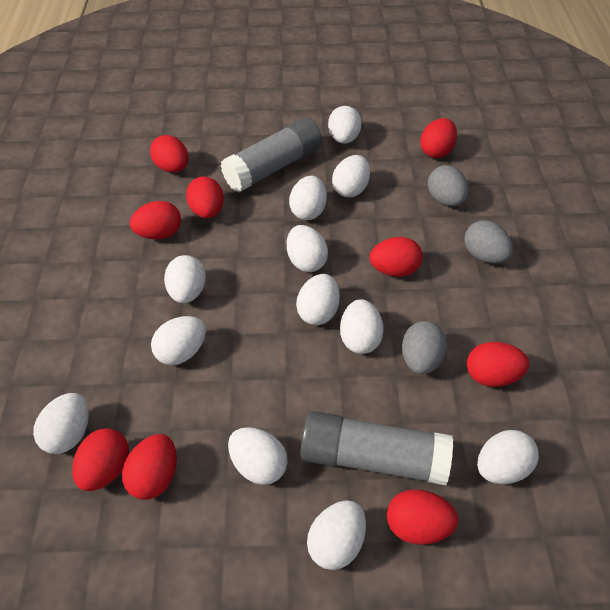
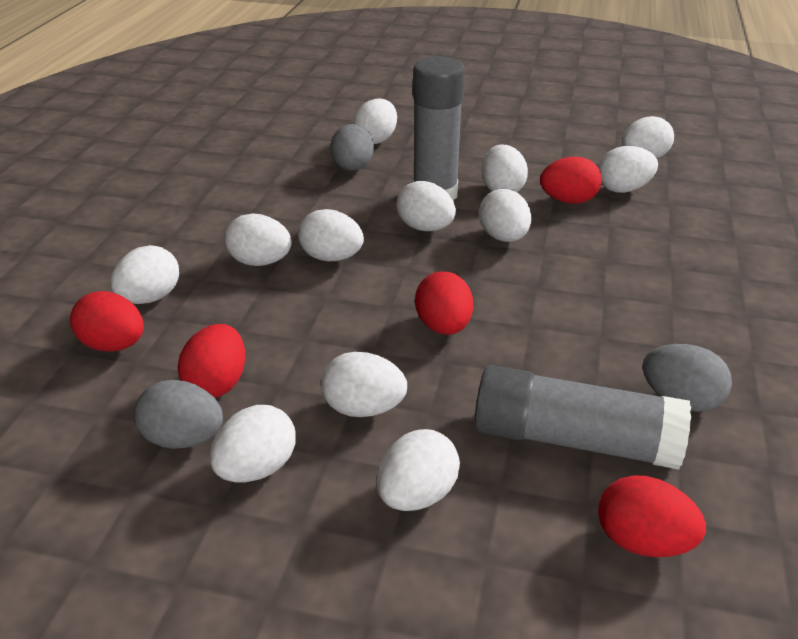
red egg: [72,428,129,491] [122,434,177,500] [130,201,181,239] [150,135,188,173] [186,176,224,218] [369,237,423,277] [387,489,459,545] [420,118,457,158] [467,342,529,387] = 9 -> [70,291,144,352] [178,324,245,398] [415,272,473,335] [540,157,602,204] [598,475,706,557] = 5

